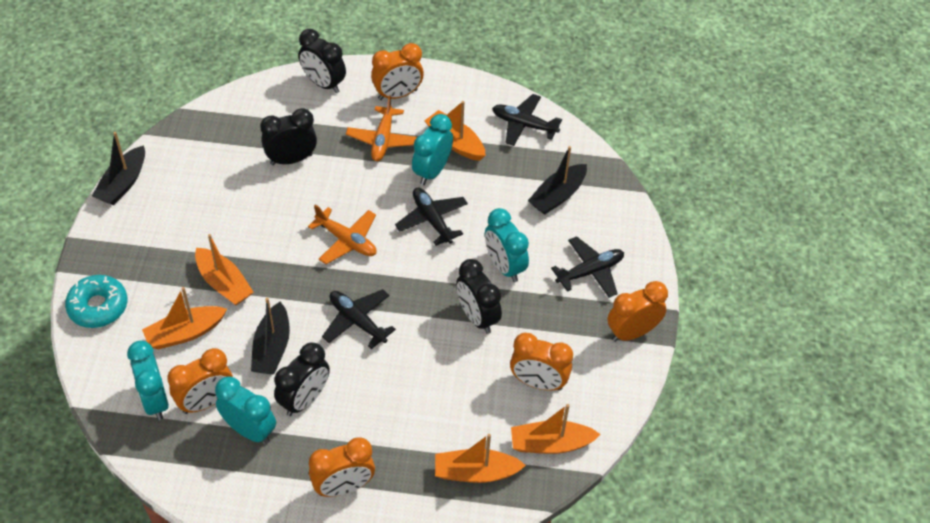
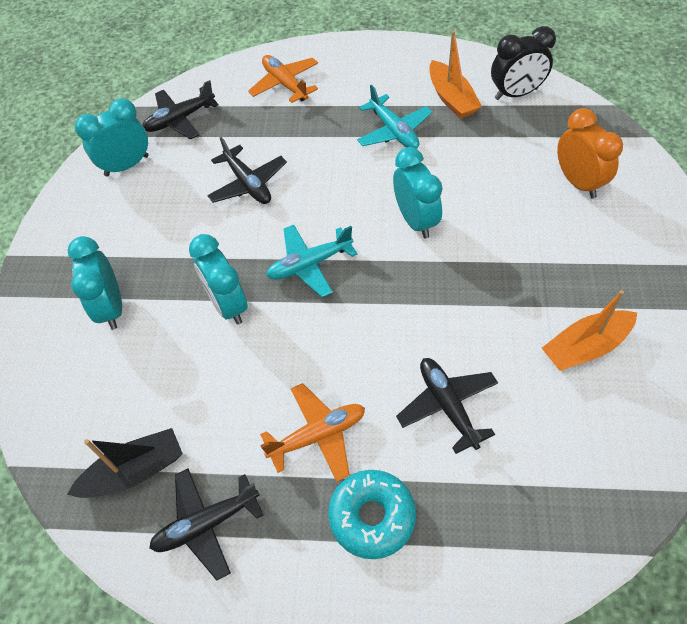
black boat: [92,132,145,205] [251,298,290,374] [528,146,587,215] = 3 -> [67,428,183,498] = 1
black clock: [260,108,317,165] [274,342,330,416] [298,29,346,93] [456,259,502,334] = 4 -> [491,26,556,100] = 1
orange boat: [142,287,227,349] [195,234,254,305] [424,101,486,161] [435,434,526,483] [511,404,601,454] = 5 -> [429,30,482,119] [542,290,637,371] = 2
orange clock: [167,348,233,414] [309,437,375,497] [371,43,424,100] [510,333,573,391] [607,281,668,342] = 5 -> [557,108,623,198] = 1
turquoise plane: none = 0 -> [266,225,357,297] [357,85,432,149] = 2

